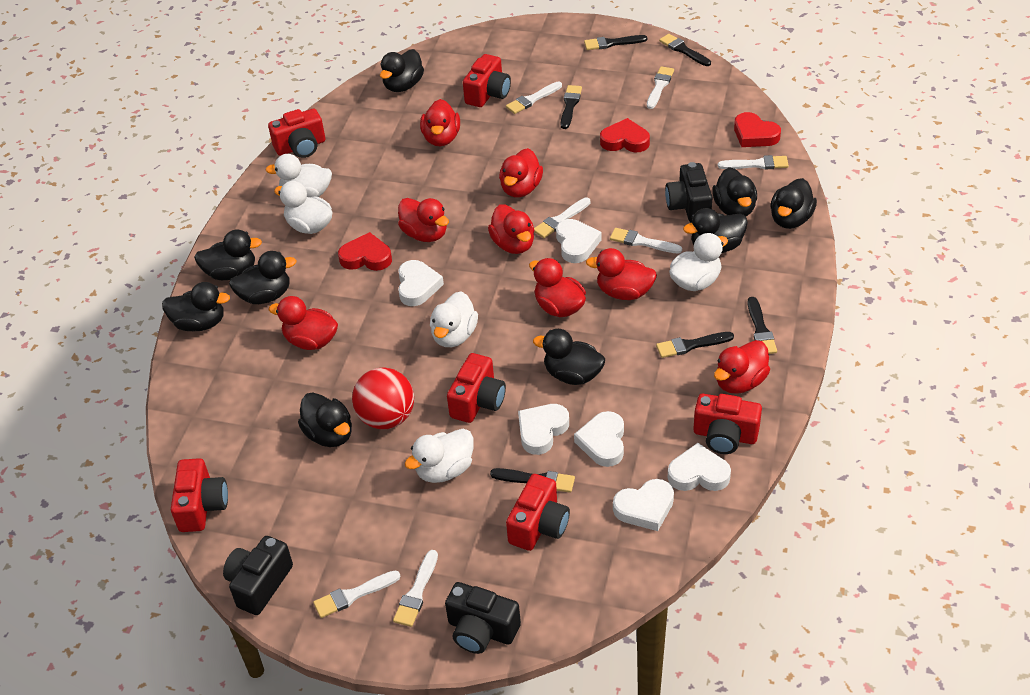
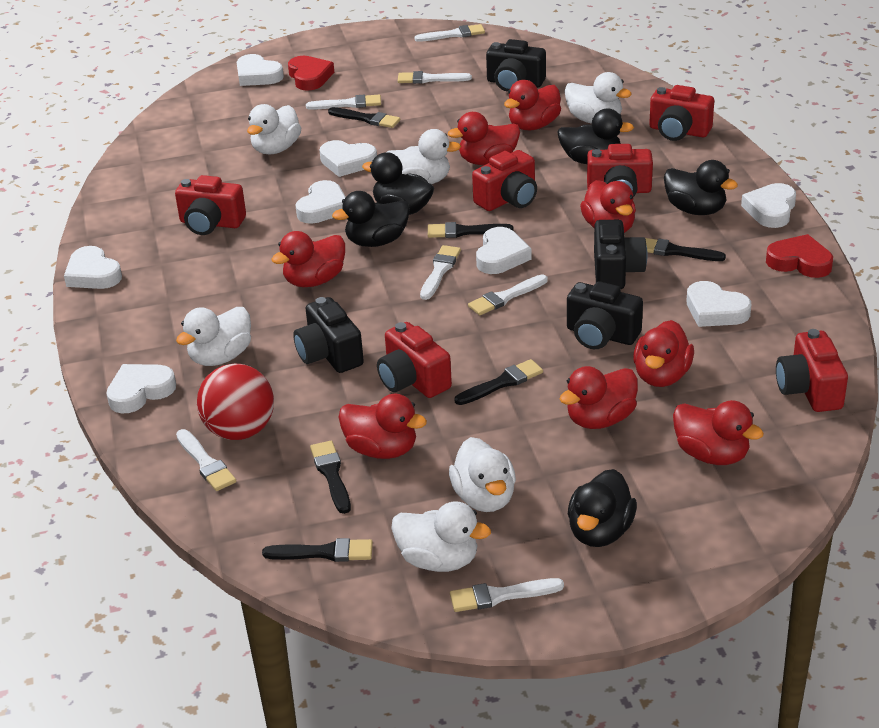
black camera: [223,536,293,615] [445,582,521,654] [665,162,713,223] = 3 -> [293,297,364,373] [486,39,546,92] [567,281,643,349] [594,220,648,289] = 4
black duck: [162,282,230,331] [194,230,262,280] [229,251,297,304] [298,393,352,447] [380,49,424,92] [533,329,605,385] [683,208,748,253] [712,167,757,216] [770,178,817,229] = 9 -> [332,191,410,247] [362,152,434,215] [557,109,634,164] [568,469,637,547] [664,160,738,215] = 5
red heart: [338,232,392,271] [600,118,650,153] [734,112,781,147] = 3 -> [288,56,334,91] [766,234,833,278] = 2
white duck: [265,154,332,197] [274,181,332,234] [405,429,474,483] [430,291,478,347] [669,233,728,291] = 5 -> [176,307,251,366] [247,104,301,154] [387,129,461,184] [391,501,491,572] [449,437,516,512] [564,72,632,124] = 6
white heart: [398,260,444,306] [518,404,569,455] [556,219,602,263] [574,411,624,467] [613,479,674,531] [668,443,731,491] = 6 -> [64,246,122,289] [106,364,176,413] [237,54,284,86] [296,180,346,224] [320,140,377,177] [476,227,532,274] [687,281,751,327] [741,183,796,228] = 8

